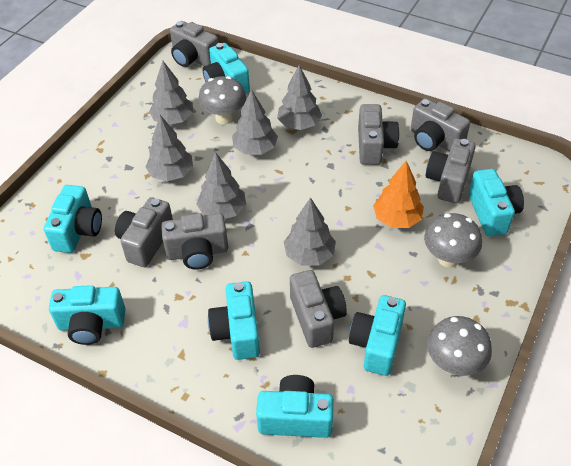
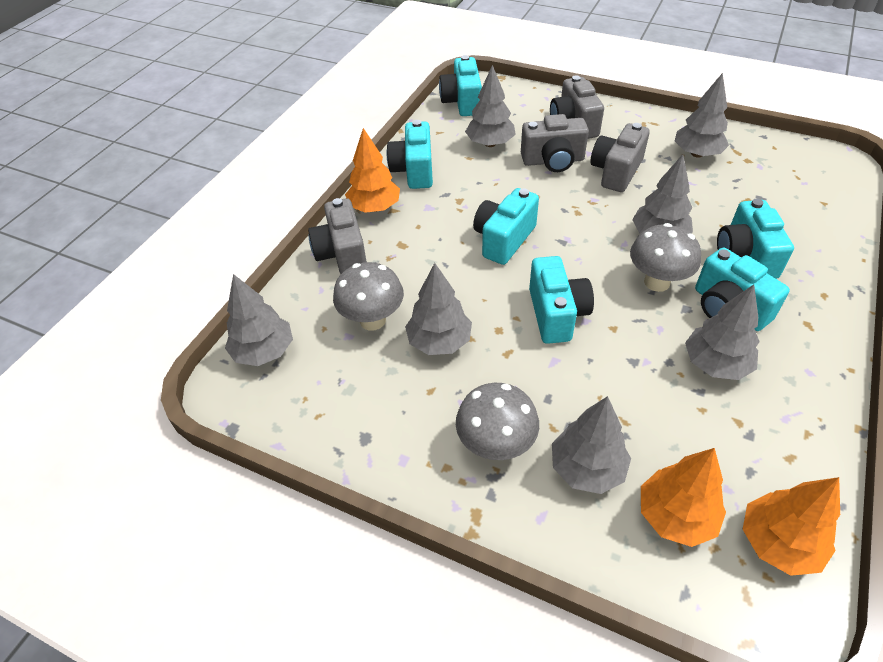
grey camera: [115,197,173,267] [161,213,228,270] [170,21,219,67] [290,270,347,348] [358,104,399,165] [411,98,470,151] [426,138,476,203] = 7 -> [308,198,367,274] [521,114,589,172] [550,75,604,139] [591,123,650,192] = 4
grey tree: [146,115,193,181] [149,61,193,125] [197,152,246,219] [232,89,278,155] [277,65,322,130] [284,197,336,266] = 6 -> [225,274,293,366] [405,263,472,355] [465,65,516,147] [552,396,631,494] [632,154,693,233] [675,73,729,158] [685,285,760,380] = 7
orange tree: [373,161,424,228] = 1 -> [345,128,400,213] [641,448,726,547] [742,477,840,576] = 3
turquoise camera: [44,185,102,253] [49,285,125,345] [203,43,250,94] [208,281,260,360] [256,375,334,438] [349,295,406,376] [468,169,524,236] = 7 -> [387,120,433,189] [439,55,482,116] [473,188,539,265] [529,256,594,344] [695,248,790,331] [717,199,794,279] = 6

